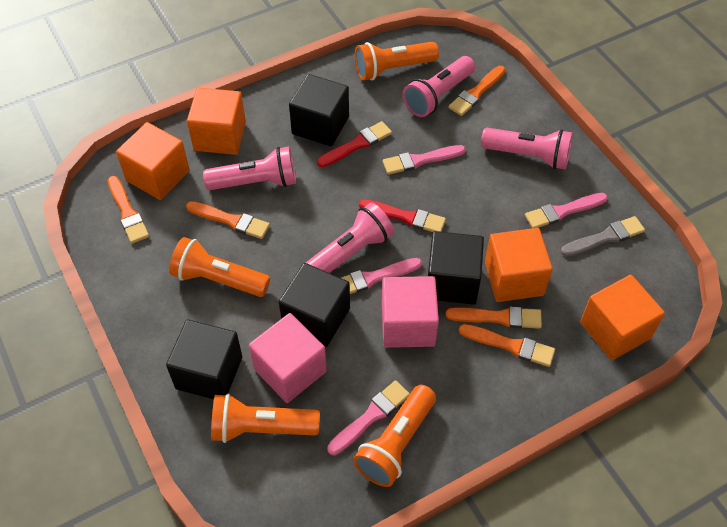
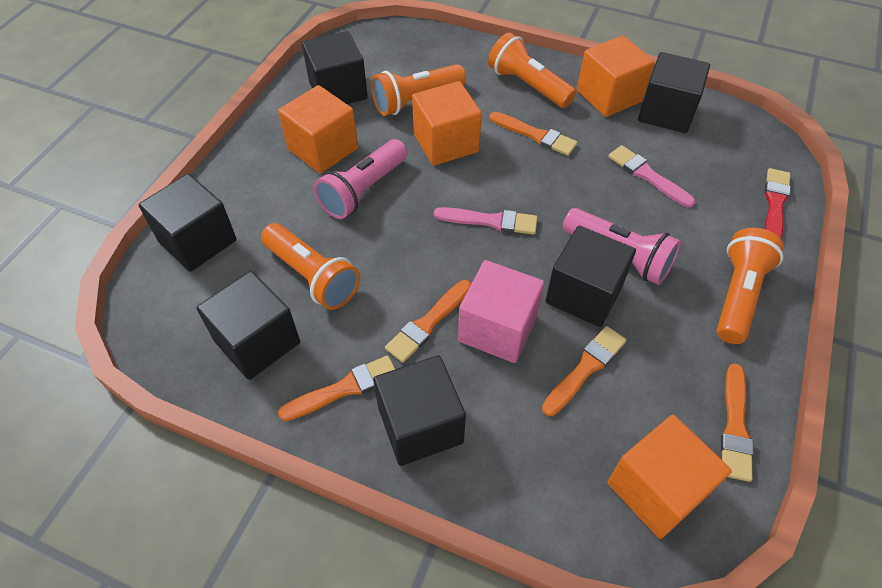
black cube: [166,320,242,399] [279,263,350,347] [289,74,349,146] [428,231,484,305] = 4 -> [139,174,237,272] [197,271,300,380] [302,31,368,104] [373,355,466,466] [546,226,636,327] [638,52,710,133] = 6
grey brush: [561,216,645,257] = 1 -> none = 0
pink brush: [327,380,410,456] [341,258,422,294] [383,145,466,175] [525,193,608,228] = 4 -> [434,207,538,235] [608,145,695,207] = 2
pink cube: [249,313,327,403] [382,276,439,348] = 2 -> [458,260,544,363] = 1
pink flashlight: [203,147,296,190] [306,203,394,273] [402,56,475,117] [481,128,573,170] = 4 -> [314,139,407,219] [563,208,681,285] = 2
red brush: [317,121,392,167] [359,199,446,232] = 2 -> [764,168,791,239] = 1

